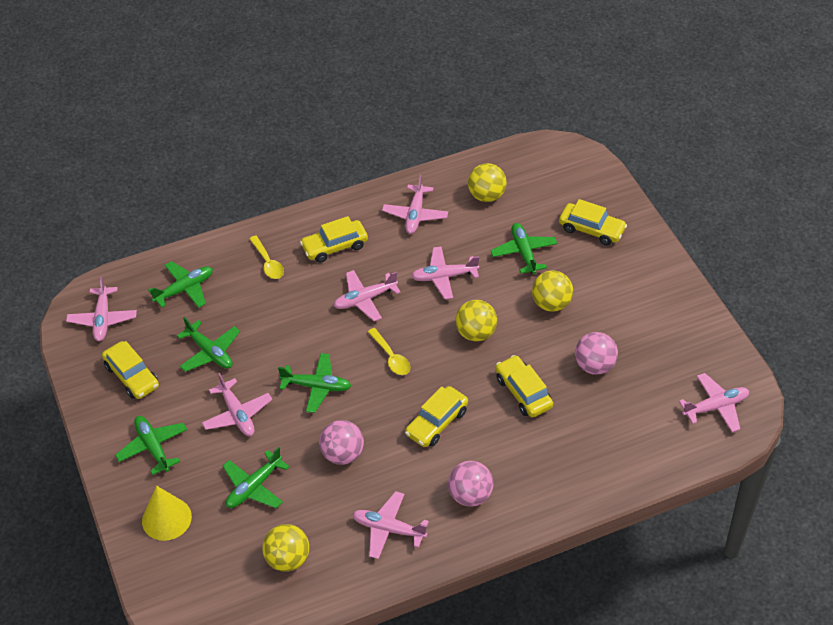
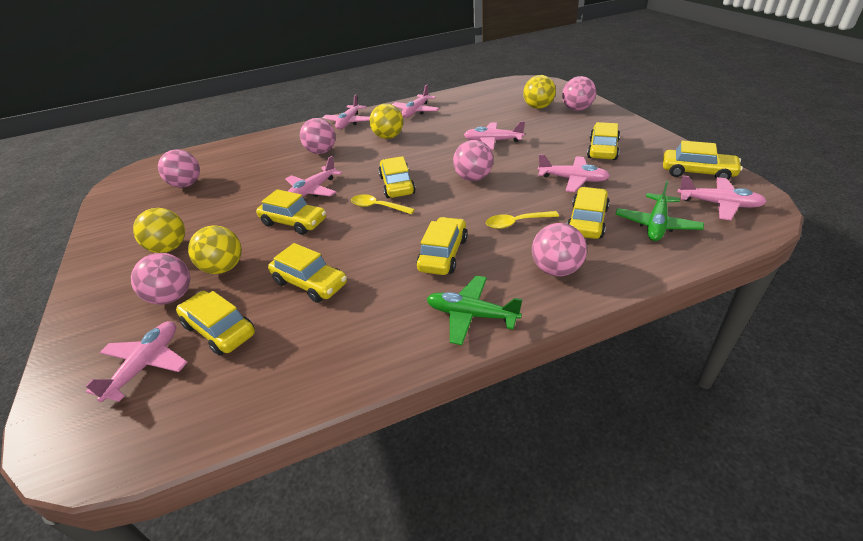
green plane: [115,416,187,475] [148,261,213,308] [177,317,240,372] [223,447,289,508] [278,353,351,413] [490,223,557,274] = 6 -> [427,276,523,345] [615,180,704,241] = 2
pink ball: [319,420,364,465] [448,461,494,507] [575,332,618,375] = 3 -> [131,253,190,305] [158,149,200,188] [300,118,335,154] [453,140,493,181] [532,223,587,276] [562,76,596,111] = 6
yellow car: [102,341,159,399] [300,216,368,263] [405,386,468,447] [496,355,553,417] [559,199,627,245] = 5 -> [176,291,255,356] [256,189,326,235] [268,243,347,303] [379,156,416,198] [416,217,468,275] [567,187,610,239] [587,122,620,160] [663,141,743,180] = 8
yellow cone: [142,486,192,541] = 1 -> none = 0

